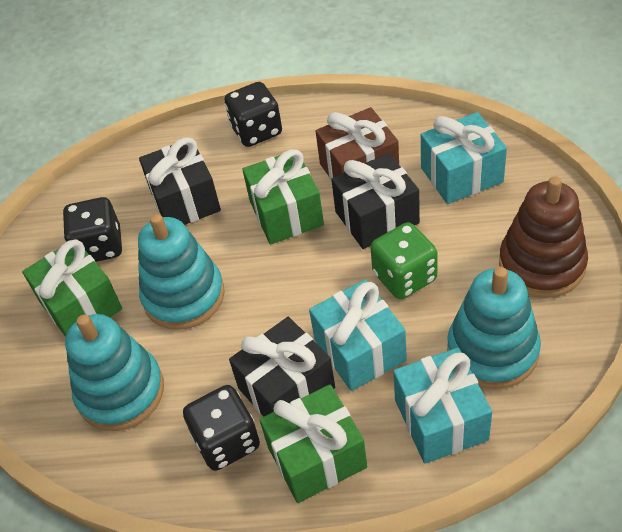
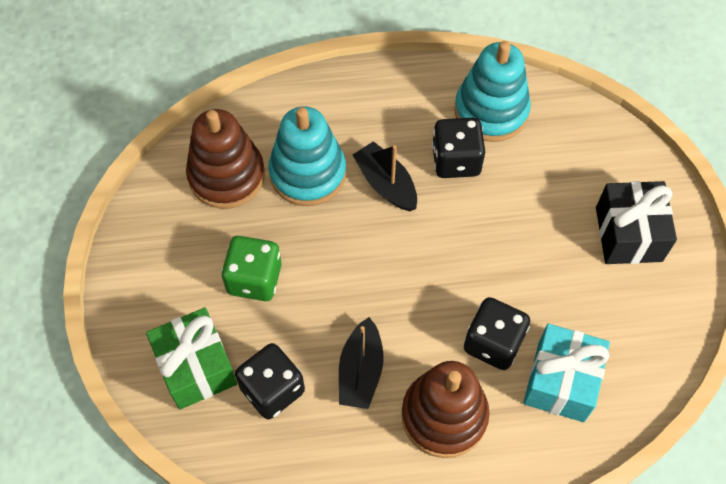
black boat: none = 0 -> [339,317,384,409] [353,141,417,211] = 2
black gift: [139,137,221,225] [229,317,335,417] [331,153,420,249] = 3 -> [596,181,677,264] = 1
brown gift: [316,107,399,182] = 1 -> none = 0
brown stacking toy: [499,176,588,298] = 1 -> [186,109,265,209] [401,361,490,458] = 2
green gift: [22,239,122,337] [242,149,324,244] [260,385,367,503] = 3 -> [146,308,237,410] = 1
turquoise gift: [309,280,407,391] [393,348,492,464] [421,112,507,204] = 3 -> [523,324,610,422] = 1
turquoise stacking toy: [65,314,164,431] [138,214,225,330] [447,267,541,389] = 3 -> [268,106,346,206] [454,41,531,142] = 2

